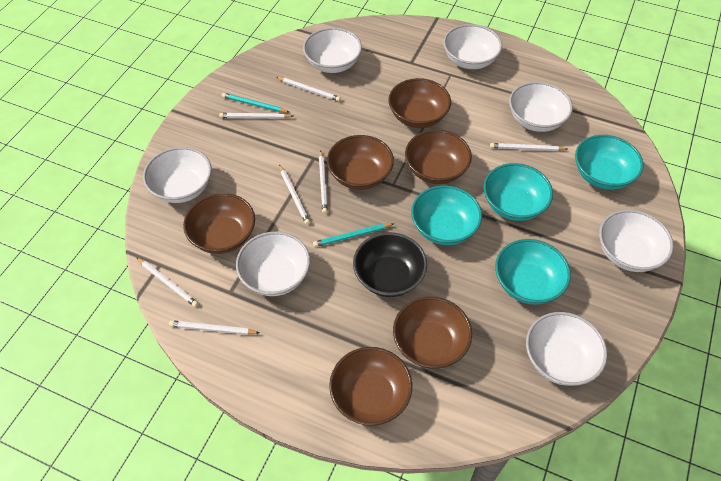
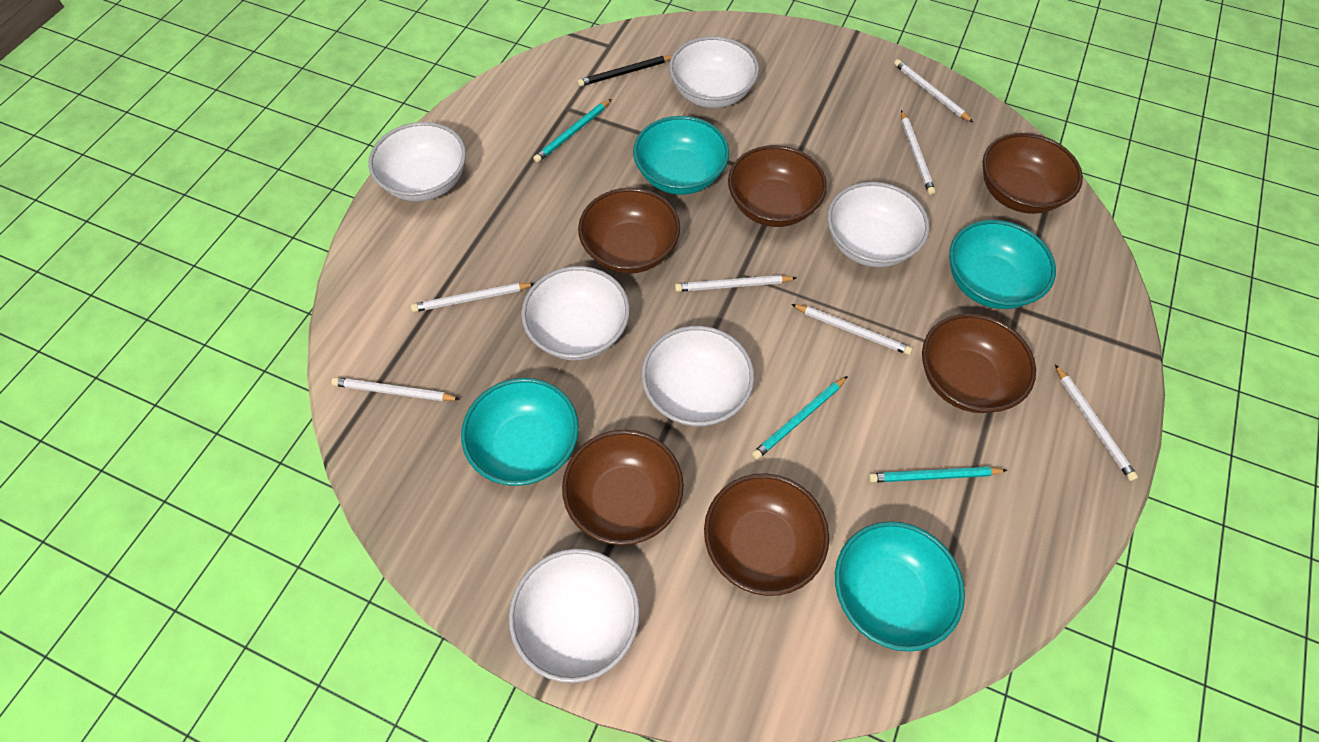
black bowl: [353,232,427,297] = 1 -> none = 0
black pencil: none = 0 -> [578,55,672,87] = 1
turquoise pencil: [222,93,289,113] [313,223,394,247] = 2 -> [533,99,611,163] [752,376,848,460] [869,467,1008,483] = 3
white bowl: [143,147,212,203] [236,231,310,296] [303,28,362,73] [443,24,502,69] [509,82,573,132] [526,312,607,386] [599,210,674,272] = 7 -> [368,122,466,202] [509,549,640,683] [521,266,630,360] [641,326,754,427] [669,36,759,108] [827,182,930,267] = 6

